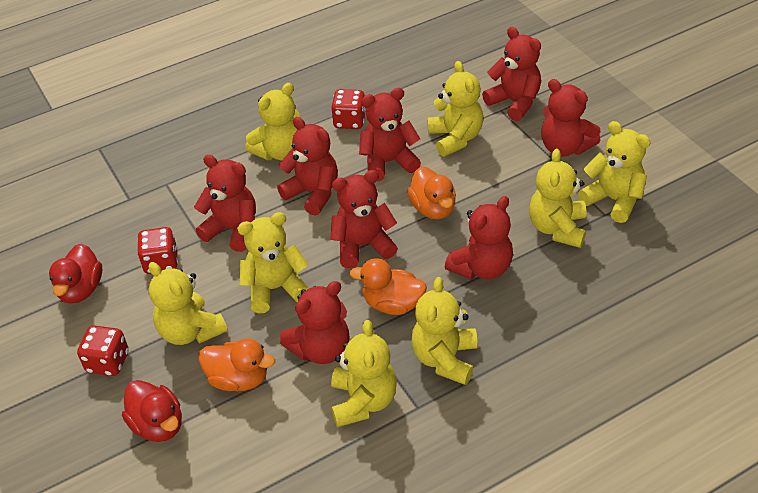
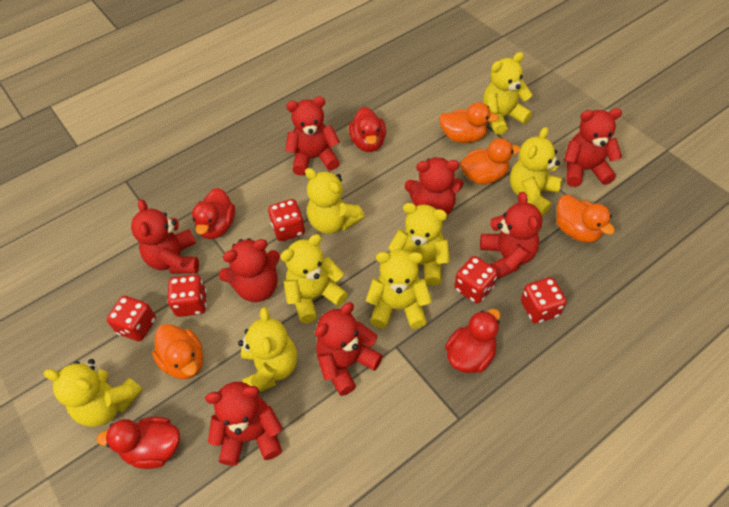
orange duck: [198,339,275,391] [349,258,427,315] [407,167,456,220] = 3 -> [152,324,203,379] [439,102,499,143] [460,138,520,184] [556,195,615,242] = 4
red dice: [77,325,129,376] [137,227,178,274] [331,89,366,129] = 3 -> [107,296,156,341] [167,274,207,317] [268,199,305,241] [454,256,498,303] [521,277,566,323] = 5
red duck: [49,244,102,304] [122,380,182,442] = 2 -> [96,417,180,469] [192,188,235,239] [349,107,386,152] [445,309,500,373] = 4

